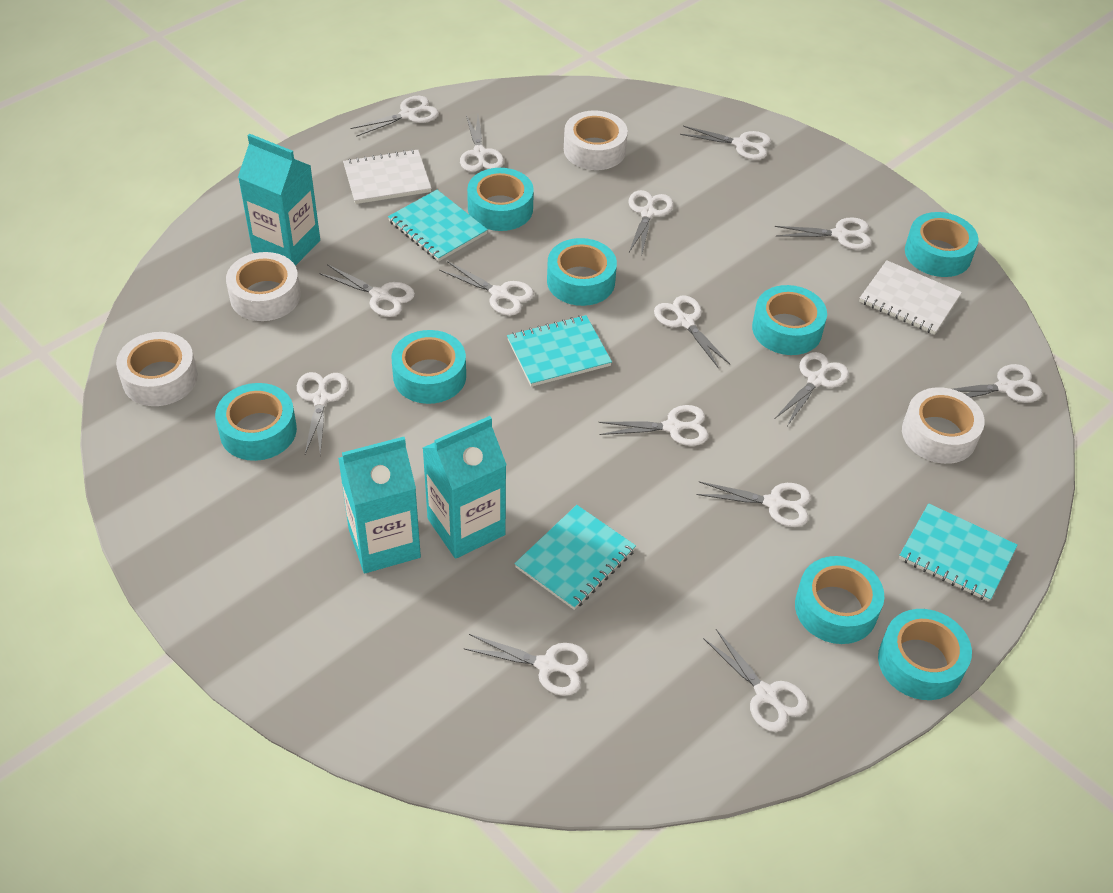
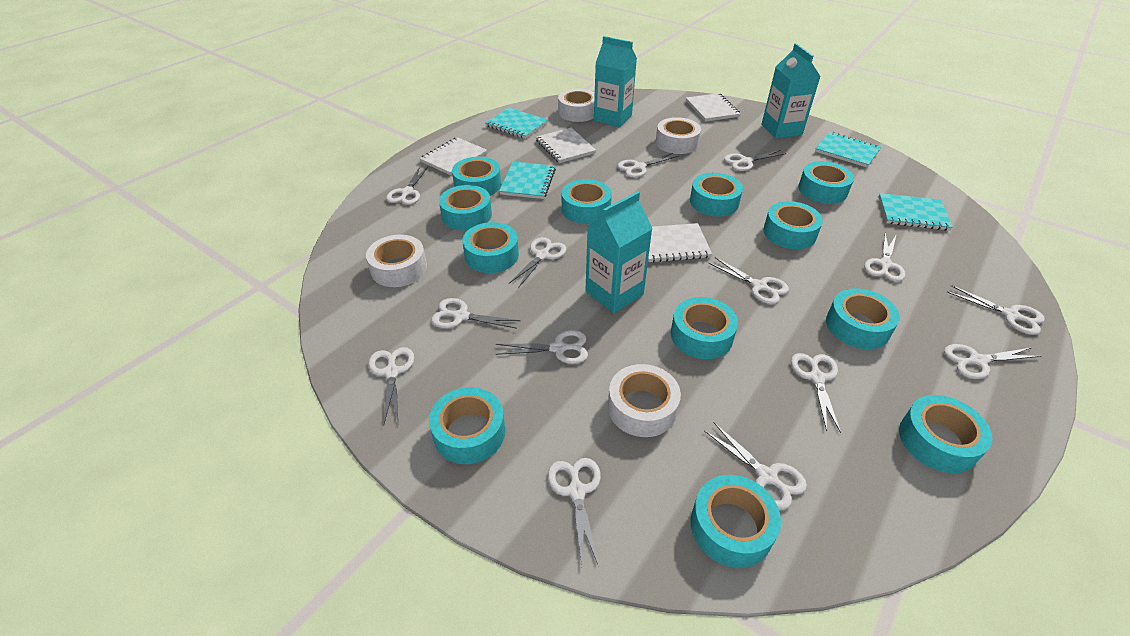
turquoise tape: [215,383,297,461] [392,330,466,404] [467,168,534,231] [547,238,617,306] [752,285,827,355] [795,556,884,644] [878,609,972,700] [905,212,978,277] = 8 -> [429,387,505,464] [439,185,492,231] [452,157,501,196] [462,222,519,273] [562,179,612,224] [671,297,738,359] [690,173,743,217] [691,475,781,568] [763,201,823,249] [798,161,854,204] [826,288,900,349] [899,395,993,473] = 12
white notebook: [343,149,432,204] [859,260,962,335] = 2 -> [419,137,487,175] [536,128,596,163] [648,223,712,263] [686,93,741,122] = 4
white scissors: [297,372,348,455] [319,264,415,317] [350,96,439,137] [439,261,534,316] [460,115,504,172] [465,634,589,696] [598,405,709,446] [628,190,674,257] [654,295,730,369] [680,126,771,160] [696,481,811,527] [703,629,808,732] [775,217,872,250] [775,352,849,426] [953,364,1043,403] = 15 -> [368,347,414,423] [386,167,428,205] [431,298,520,329] [495,330,588,364] [509,237,567,288] [548,458,601,565] [617,153,678,178] [705,423,807,510] [708,257,789,304] [724,150,786,171] [791,353,841,433] [864,233,906,282] [944,344,1041,379] [947,285,1045,335] = 14

